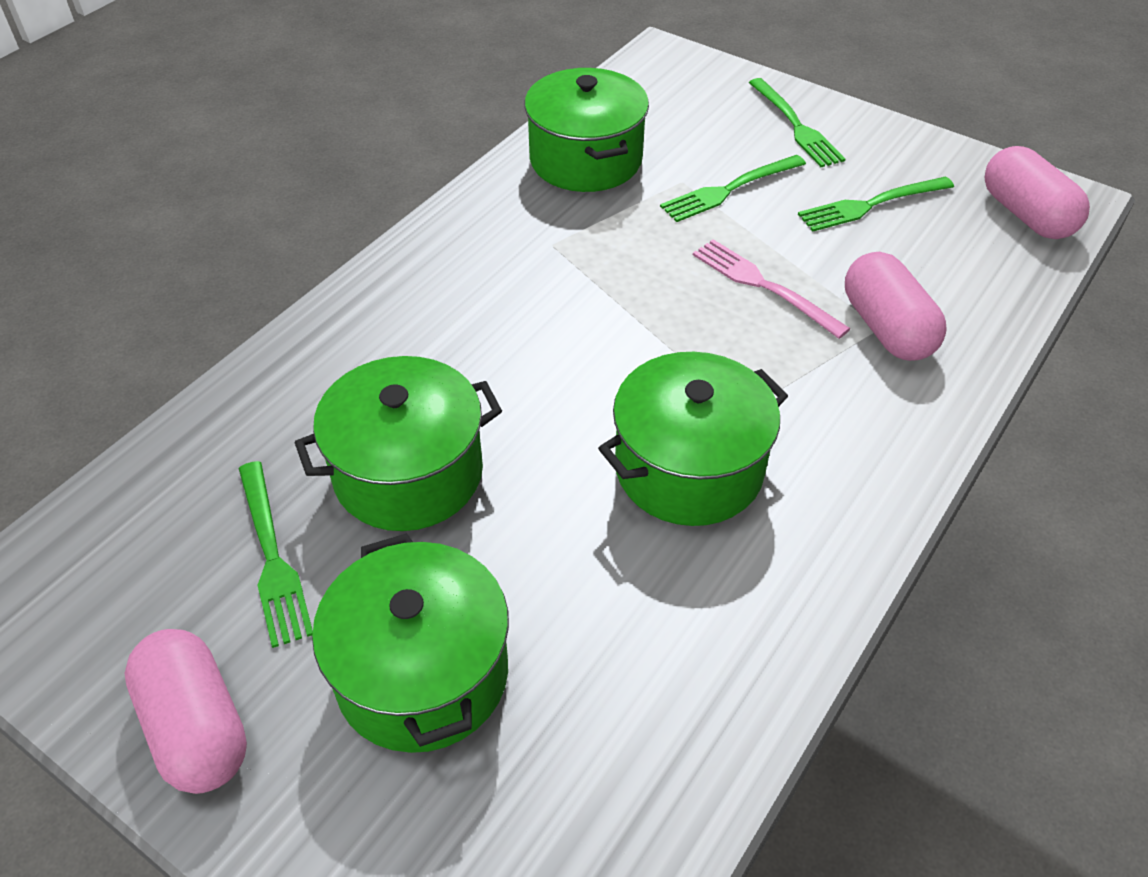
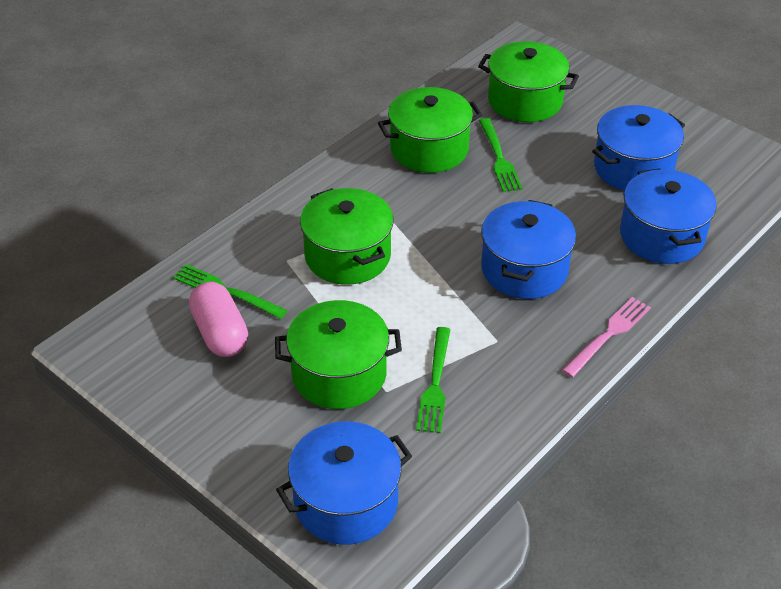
blue pot: none = 0 -> [276,422,412,545] [481,200,576,299] [592,105,685,191] [620,168,717,264] = 4
green fork: [238,461,313,648] [660,155,806,222] [749,78,845,167] [798,176,954,232] = 4 -> [173,264,287,319] [416,327,451,433] [479,118,522,192] = 3
pink capsule: [124,629,247,794] [845,252,947,361] [984,146,1090,239] = 3 -> [189,282,248,357] = 1

